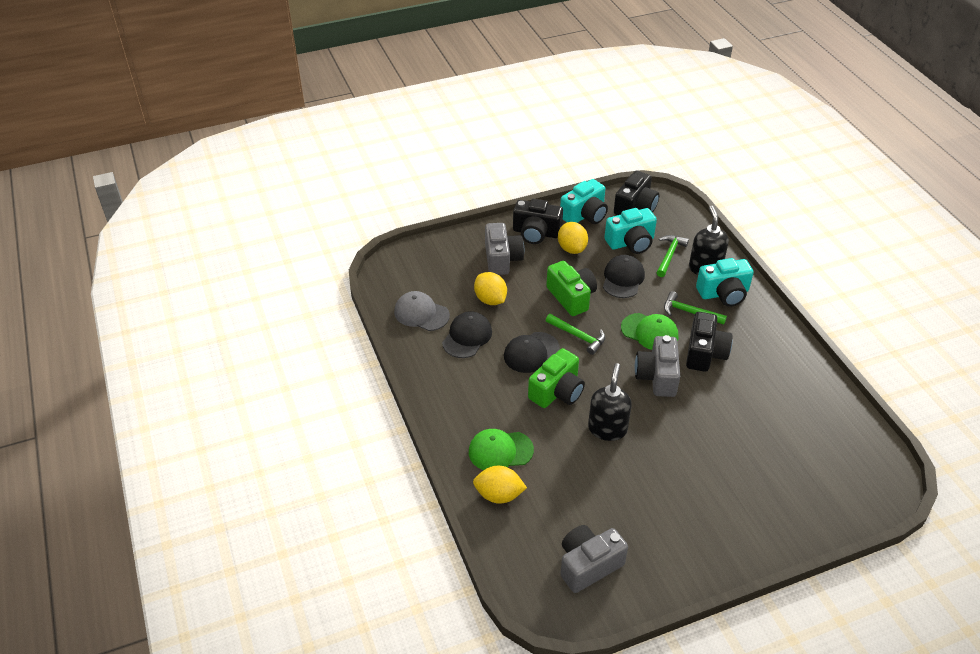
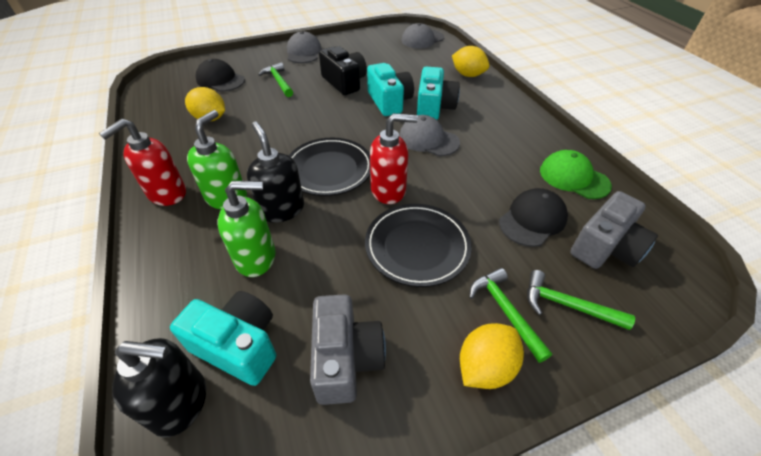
black camera: [513,199,563,244] [614,170,659,215] [686,312,733,372] = 3 -> [319,46,367,95] = 1
black cap: [442,311,492,358] [504,332,560,373] [603,255,645,298] = 3 -> [196,59,245,92] [499,188,568,247] = 2
black plate: none = 0 -> [289,138,370,196] [365,204,472,287] = 2
green camera: [528,348,585,408] [546,261,597,316] = 2 -> none = 0
green cap: [469,429,534,470] [621,313,678,350] = 2 -> [540,150,612,199] = 1
green soap dispenser: none = 0 -> [187,110,247,209] [217,181,276,277] = 2
grey camera: [485,223,524,275] [560,525,628,593] [635,335,680,397] = 3 -> [310,294,386,405] [570,191,658,269] = 2
grey cap: [394,291,450,331] = 1 -> [287,31,322,63] [399,115,460,156] [402,23,444,48] = 3
red soap dispenser: none = 0 -> [99,119,186,206] [370,113,418,204] = 2

